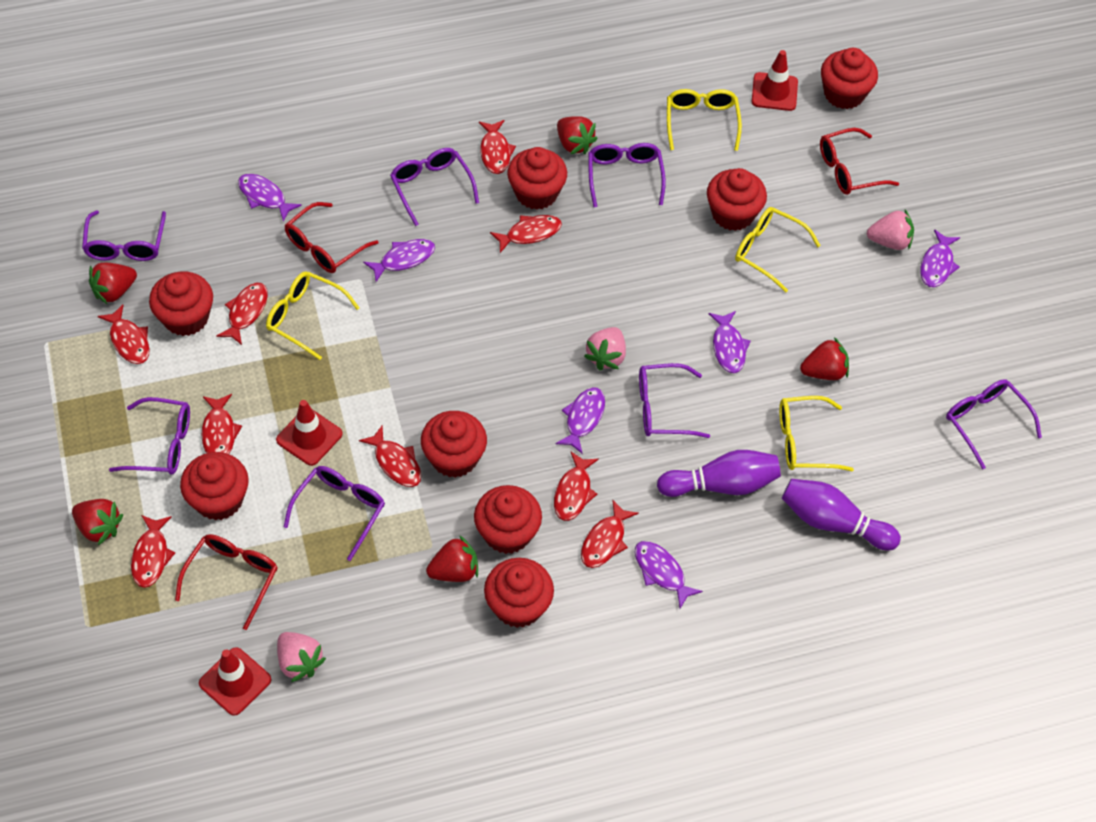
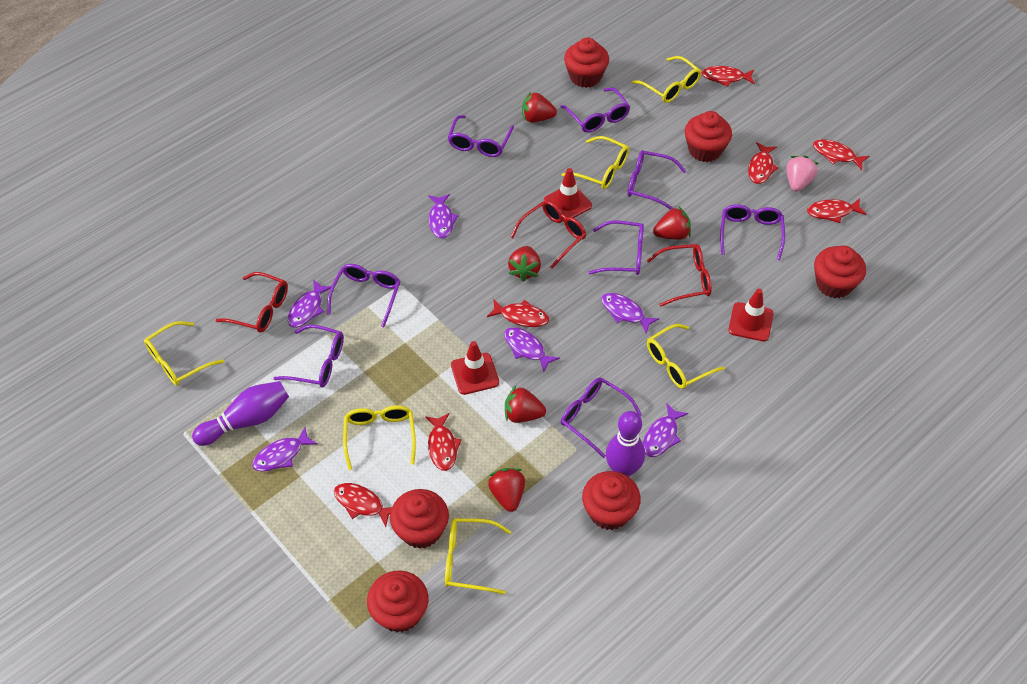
pink strawberry: [277,632,326,682] [584,327,626,370] [867,210,914,250] = 3 -> [786,156,818,192] = 1
purple glasses: [82,210,166,261] [109,397,190,475] [284,466,385,561] [390,148,479,226] [588,143,666,207] [639,363,710,438] [946,379,1042,469] = 7 -> [273,325,344,387] [327,264,400,327] [448,115,514,157] [560,88,630,133] [561,377,642,458] [588,221,644,275] [627,150,686,210] [720,204,785,261] = 8
red cupcake: [149,271,213,336] [180,452,249,520] [421,411,487,478] [474,485,542,554] [484,558,554,628] [507,147,567,210] [707,168,767,231] [821,48,878,109] = 8 -> [367,571,428,633] [390,489,449,549] [564,38,609,88] [582,471,641,530] [685,111,732,162] [814,246,866,298] = 6
red fish: [98,304,149,364] [131,515,175,588] [201,394,242,454] [216,283,268,345] [359,426,422,487] [479,120,516,174] [490,215,562,253] [554,452,599,521] [581,500,639,568] = 9 -> [334,483,392,527] [425,413,462,471] [487,299,549,327] [702,66,755,87] [748,142,779,184] [807,198,866,223] [813,139,869,170] = 7
yellow glasses: [266,271,359,360] [667,89,742,151] [735,207,821,292] [779,396,854,471] = 4 -> [144,321,224,386] [343,405,416,470] [445,518,511,595] [562,136,629,189] [632,56,701,103] [647,324,725,389] = 6

